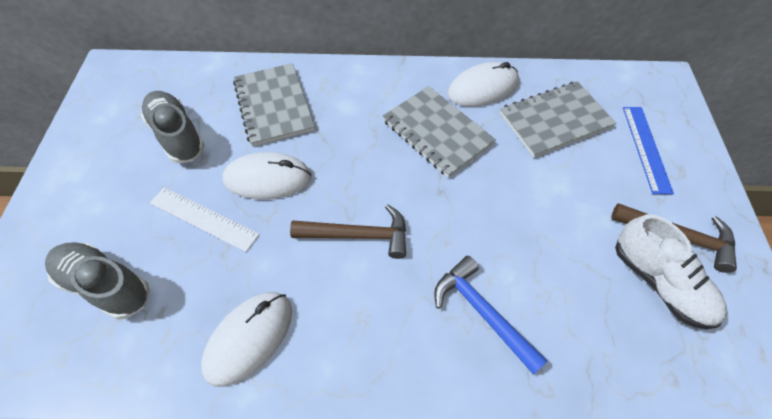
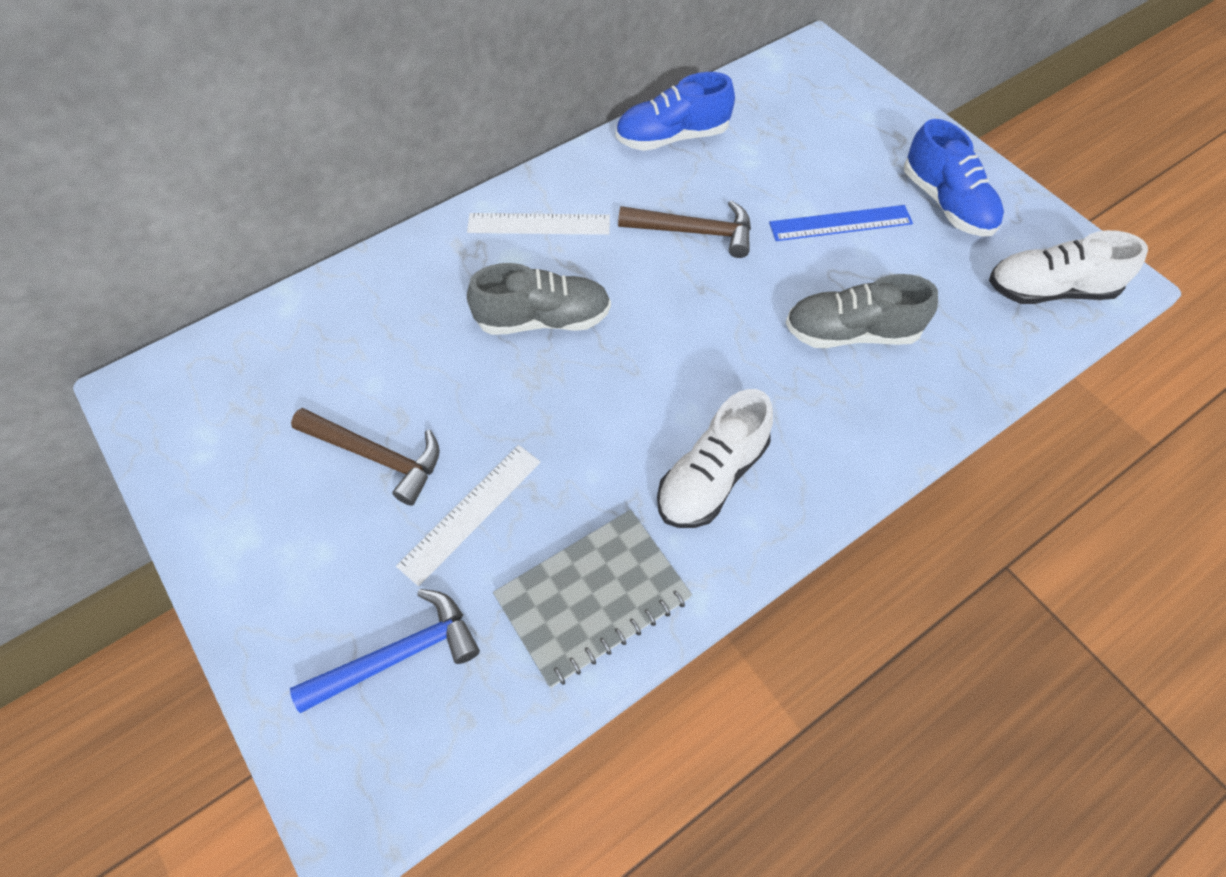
blue shoe: none = 0 -> [615,72,735,151] [904,119,1004,236] = 2
grey notebook: [233,63,315,146] [383,86,496,178] [500,81,616,158] = 3 -> [493,510,692,688] = 1
white mouse: [201,292,292,387] [222,152,312,200] [448,62,519,107] = 3 -> none = 0
white ruler: [150,187,259,252] = 1 -> [396,445,541,586] [467,213,610,235] = 2
white shoe: [615,214,727,330] = 1 -> [657,389,773,528] [989,230,1148,304] = 2

